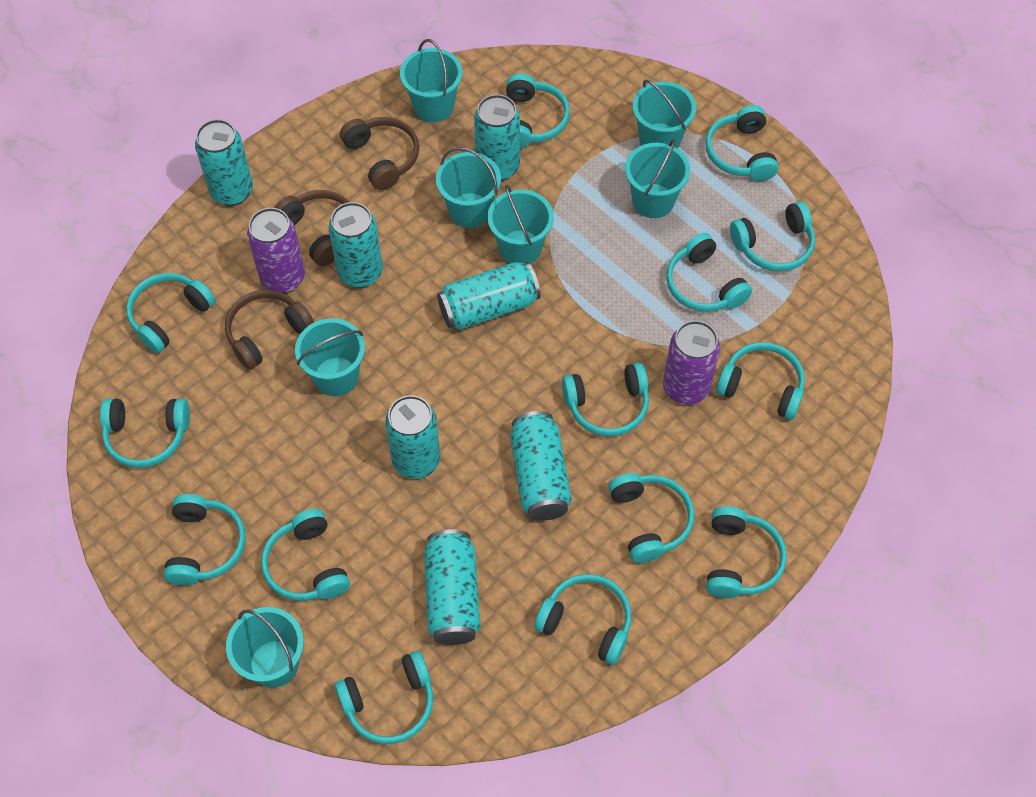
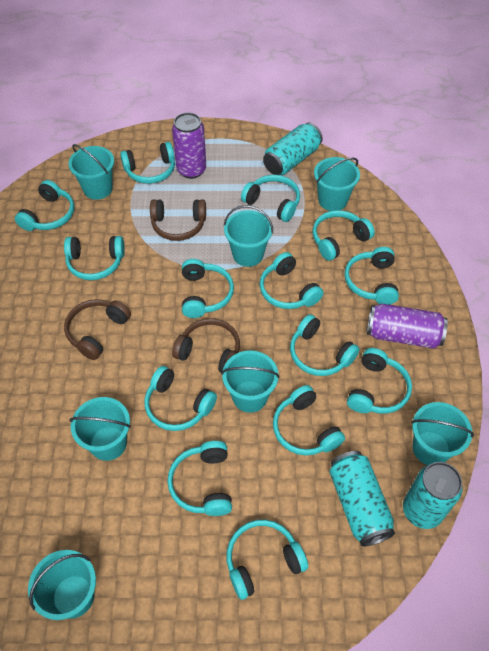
turquoise can: [195,119,253,206] [329,202,383,288] [385,395,441,479] [424,529,480,645] [437,262,541,330] [474,94,520,181] [510,411,572,521] = 7 -> [263,123,323,175] [329,451,395,547] [403,462,462,529] = 3

